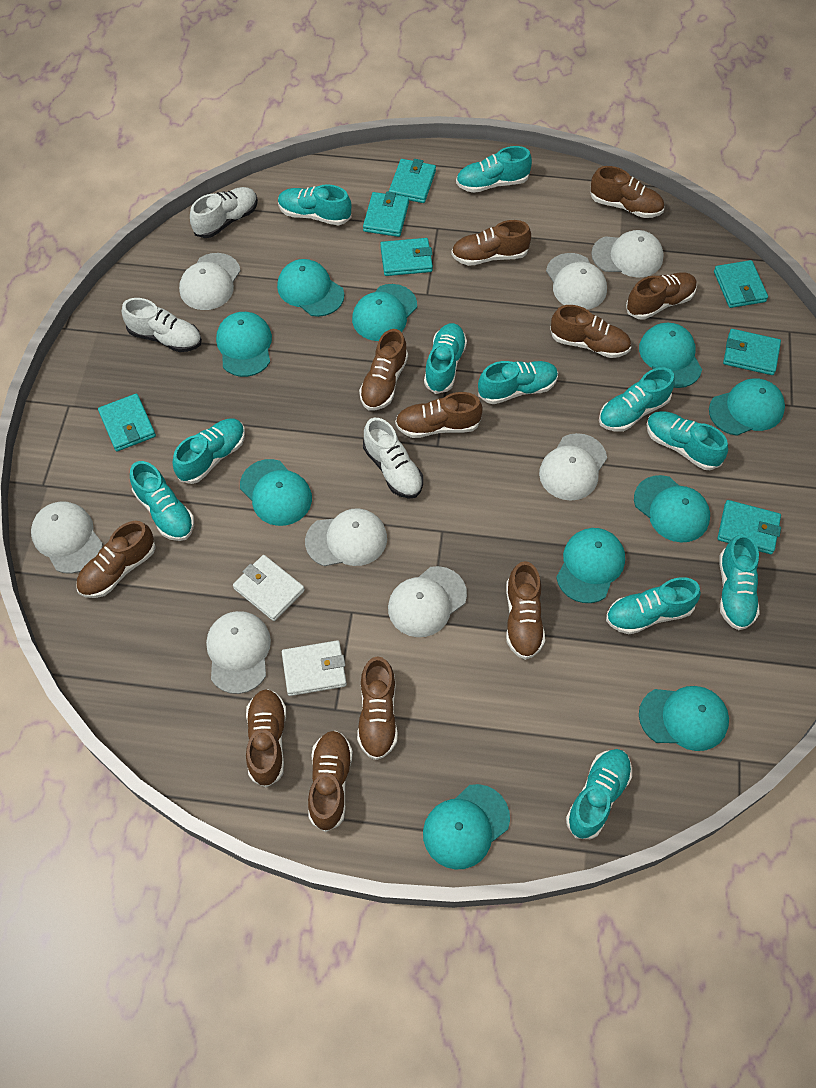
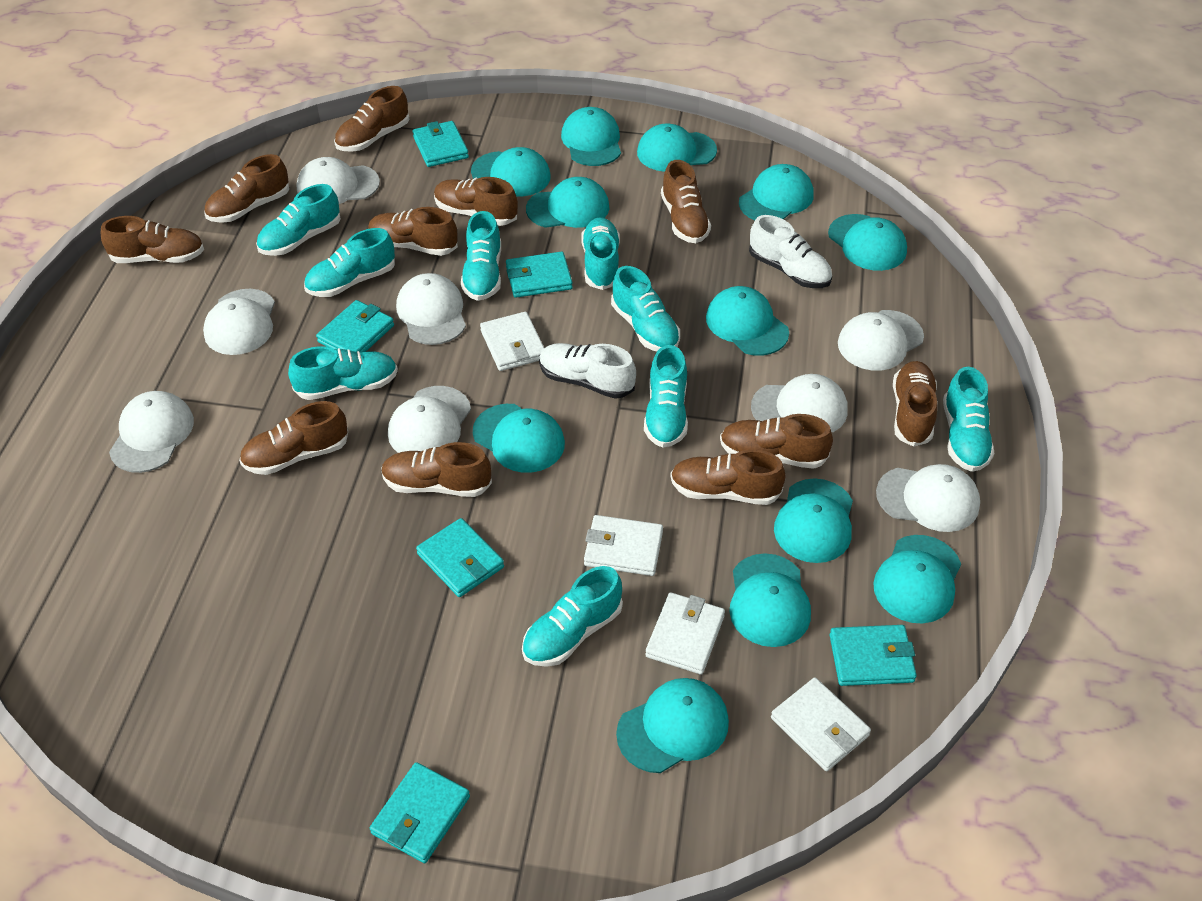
turquoise cap: [216,312,272,377] [240,459,312,526] [277,259,344,317] [352,284,417,341] [423,784,510,869] [556,528,625,603] [634,475,710,543] [639,323,702,388] [639,686,729,751] [709,378,785,436] = 10 -> [471,147,551,196] [473,404,565,473] [526,177,609,228] [561,107,621,166] [616,678,729,773] [637,124,717,172] [706,286,789,356] [730,553,811,647] [739,164,814,220] [774,478,853,563] [828,214,907,271] [873,535,961,623] = 12
turquoise shoe: [130,461,194,541] [173,419,245,484] [278,184,351,225] [424,323,467,394] [456,146,532,193] [478,361,558,404] [566,749,632,839] [599,367,675,432] [606,577,701,634] [647,411,728,470] [720,534,759,630] = 11 -> [256,184,341,256] [288,346,398,400] [304,228,395,297] [461,211,501,301] [522,566,623,667] [581,217,620,290] [611,266,680,351] [644,345,688,448] [943,367,995,472] = 9
turquoise wallet: [98,394,156,451] [363,191,409,237] [380,238,433,276] [389,159,436,203] [714,260,768,308] [718,500,781,554] [723,329,781,375] = 7 -> [316,300,394,352] [370,762,470,863] [412,121,469,167] [416,518,504,597] [506,251,573,298] [830,625,917,686] = 6
white shoe: [122,298,202,352] [190,187,258,238] [363,418,423,499] = 3 -> [539,343,636,399] [749,215,832,288] = 2
white wallet: [233,555,305,621] [282,640,347,696] = 2 -> [480,312,544,371] [584,515,663,576] [645,592,725,674] [771,677,871,771] = 4

